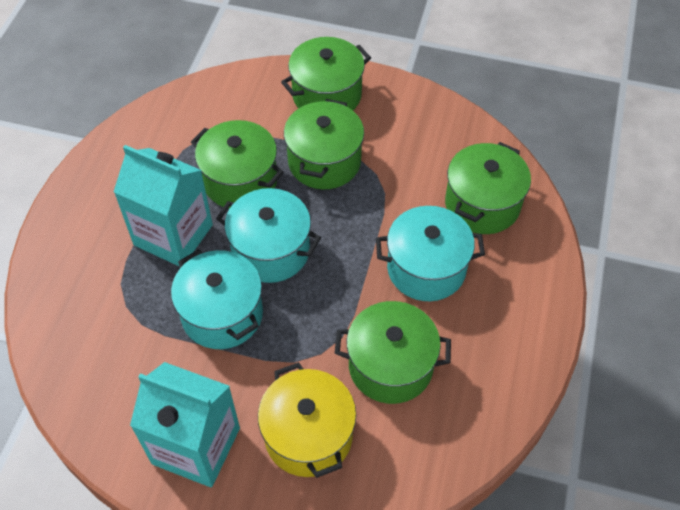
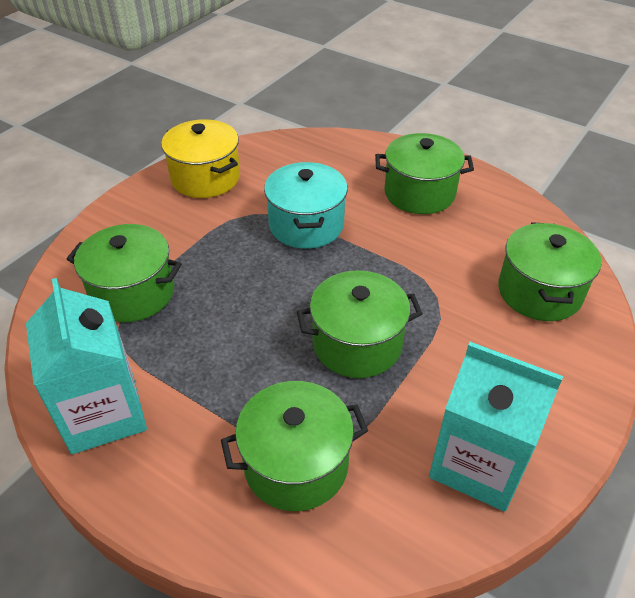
turquoise pot: [171,249,263,349] [216,188,321,283] [376,206,485,301] = 3 -> [264,162,348,249] = 1

